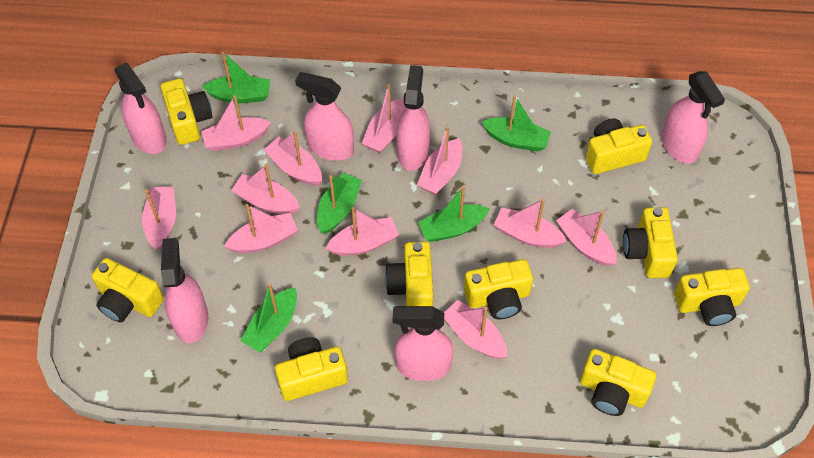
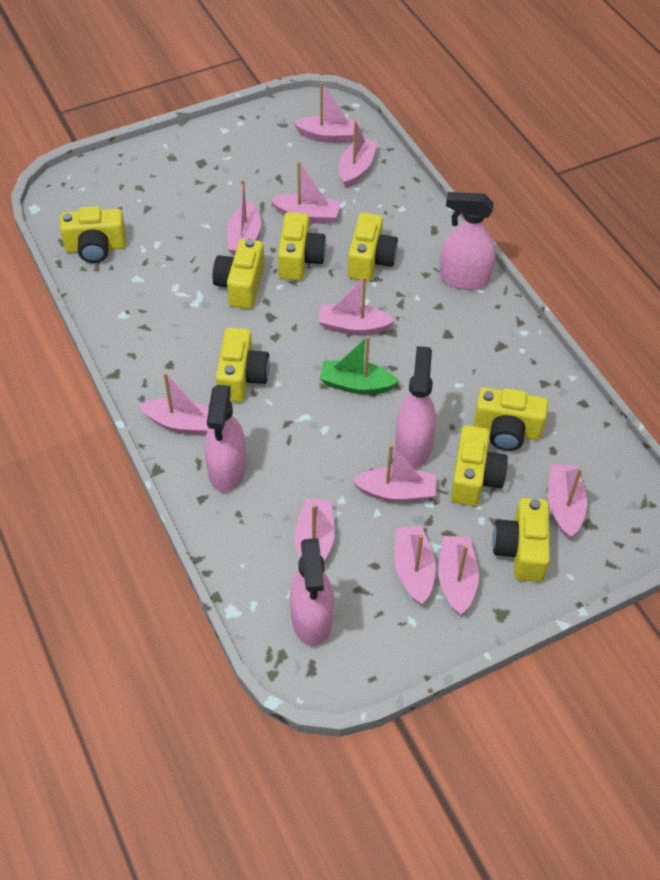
green boat: [202,52,270,103] [241,283,297,353] [317,173,362,234] [418,186,489,242] [482,95,551,152] = 5 -> [320,336,399,394] = 1
pink spray bottle: [114,63,167,154] [161,238,208,343] [295,72,354,161] [392,306,453,381] [396,65,430,171] [661,71,725,164] = 6 -> [205,385,246,492] [290,538,334,646] [395,346,436,468] [440,192,495,290] = 4
yellow camera: [92,258,164,322] [161,78,212,145] [275,337,348,401] [385,241,433,306] [464,259,533,319] [580,349,656,416] [585,119,652,174] [623,207,678,278] [674,268,750,326] = 9 -> [60,206,126,263] [212,239,264,309] [216,328,270,402] [278,212,326,281] [348,213,398,281] [451,425,508,506] [473,388,548,451] [492,498,550,582] = 8

